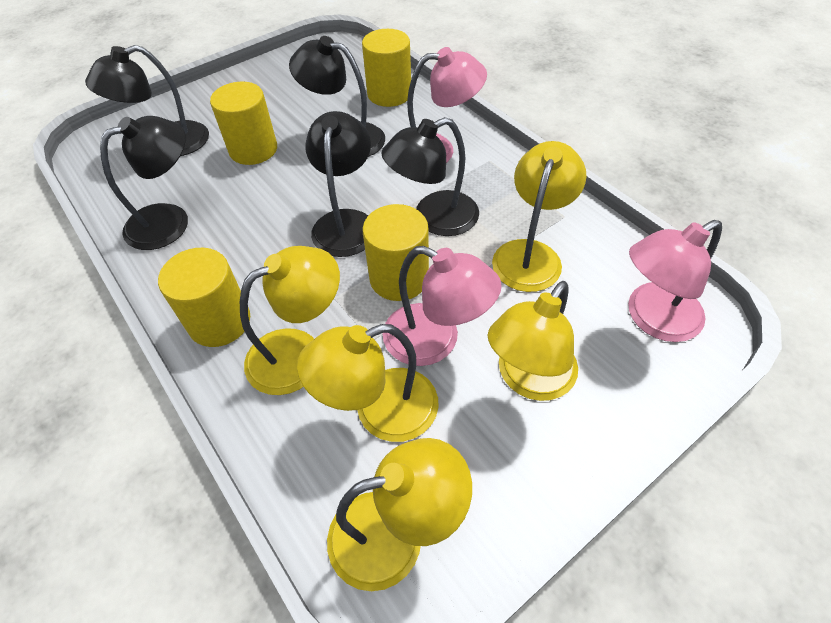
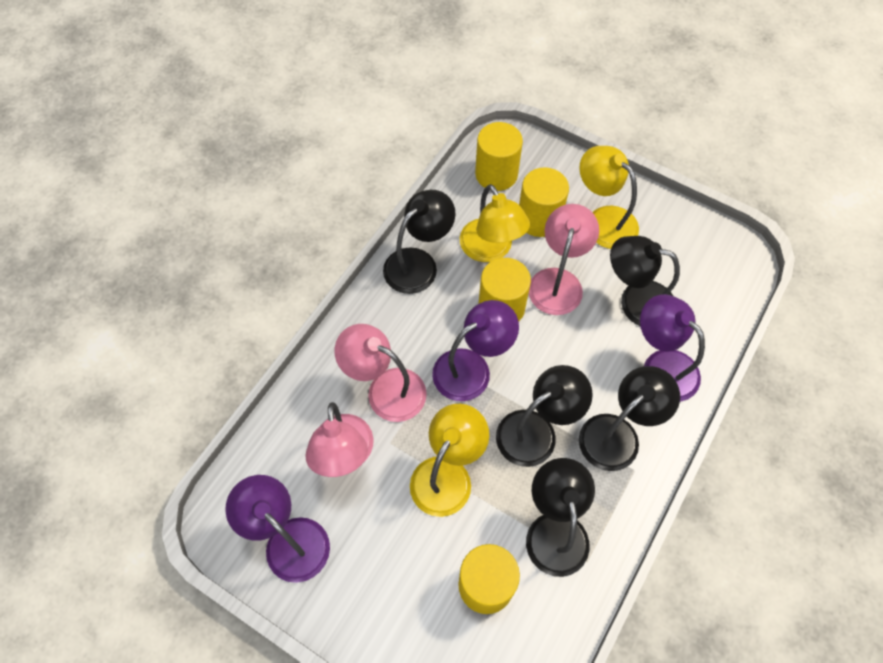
purple lamp: none = 0 -> [225,475,330,583] [432,300,519,401] [640,294,705,402] = 3
yellow lamp: [240,246,340,395] [297,324,439,442] [327,438,472,591] [488,281,578,401] [492,141,587,292] = 5 -> [410,404,489,517] [460,184,530,262] [579,146,639,249] = 3

